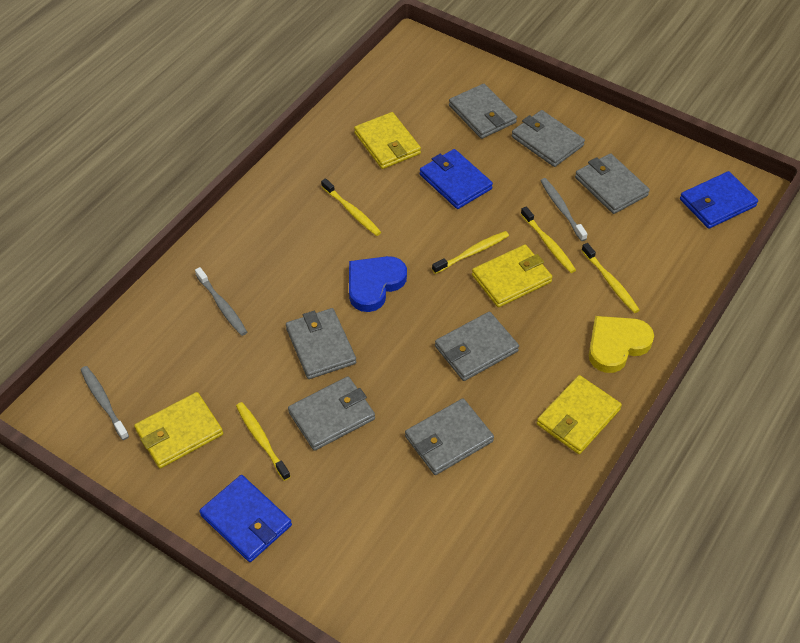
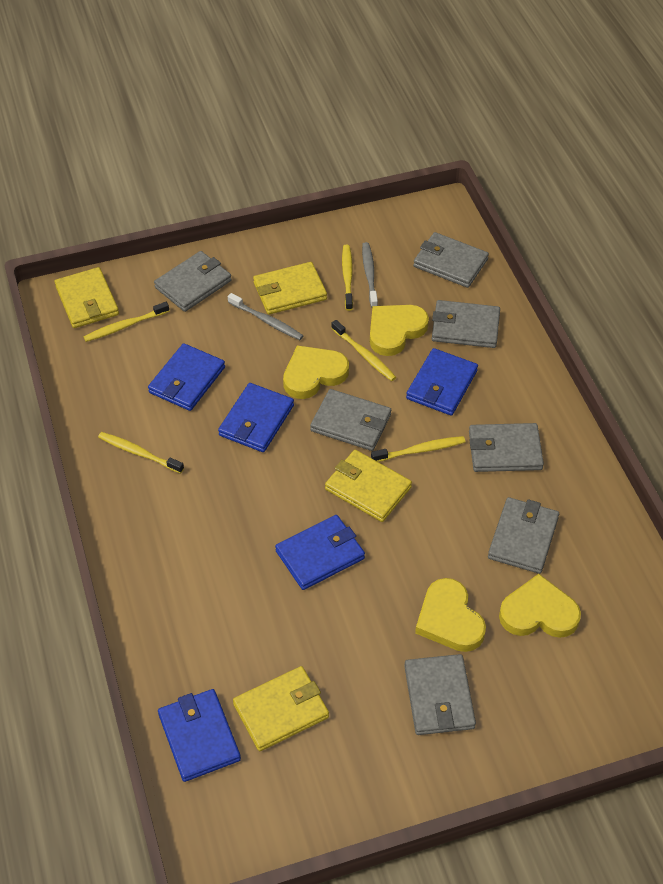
blue heart: [349,256,407,312] = 1 -> none = 0
blue wallet: [199,475,292,562] [420,149,493,209] [680,171,758,229] = 3 -> [148,343,225,411] [158,689,241,782] [218,383,294,452] [275,515,365,590] [406,348,478,416] = 5
grey toothbrush: [80,366,129,440] [195,267,247,336] [540,178,587,241] = 3 -> [228,293,303,340] [362,242,378,308] = 2
yellow heart: [589,316,654,373] = 1 -> [283,345,349,399] [370,305,429,356] [415,578,486,652] [499,574,581,638] = 4

